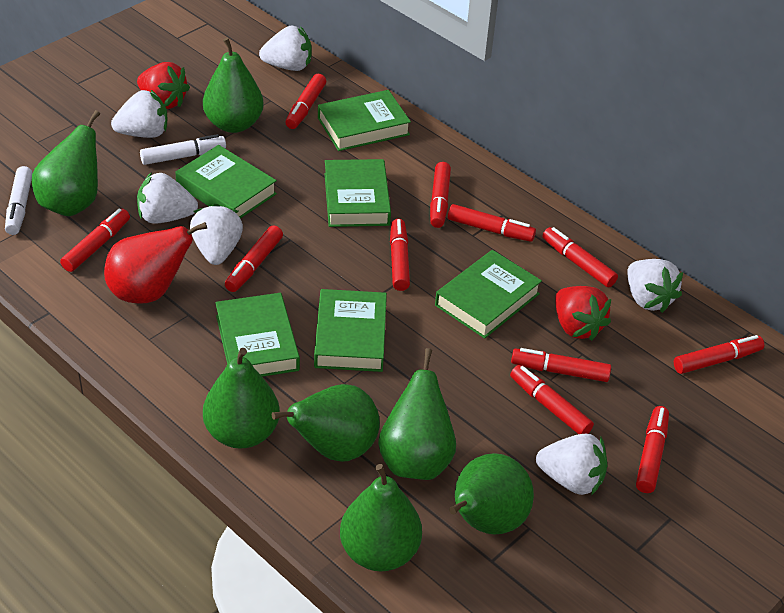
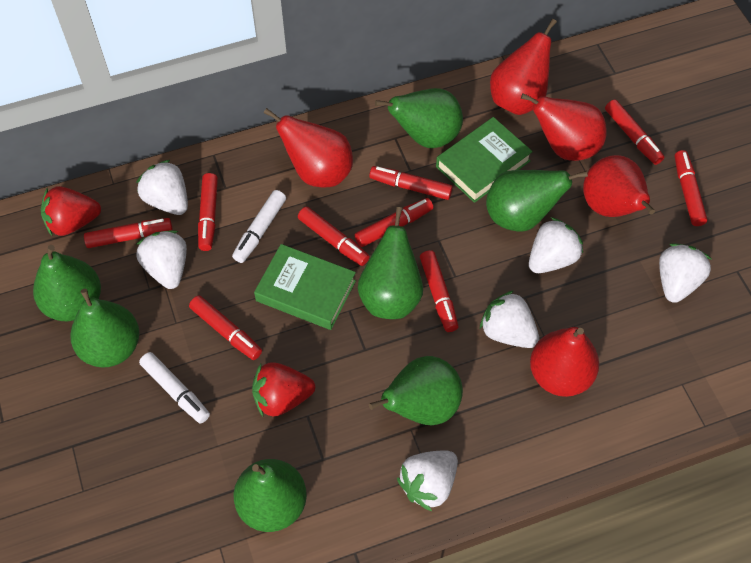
green book: [175,145,277,219] [215,293,300,377] [314,289,387,372] [318,90,411,151] [324,159,391,227] [435,250,542,339] = 6 -> [254,244,356,330] [436,117,533,203] = 2
red marker: [60,209,130,272] [225,225,283,292] [285,74,326,129] [390,219,410,291] [430,162,451,228] [448,204,536,242] [510,365,594,434] [511,348,611,382] [543,227,618,287] [636,406,669,493] [674,335,764,374] = 11 -> [84,218,172,248] [189,295,262,360] [198,173,218,251] [298,207,370,266] [354,198,433,247] [369,166,453,200] [420,250,459,332] [605,99,664,165] [675,150,707,226] = 9
red pear: [104,222,207,304] = 1 -> [264,108,353,187] [490,19,557,115] [521,93,607,161] [530,327,599,397] [583,155,655,217] = 5

